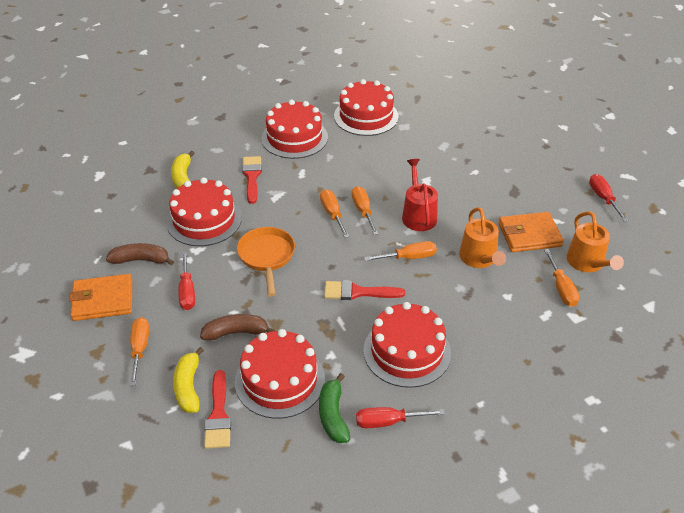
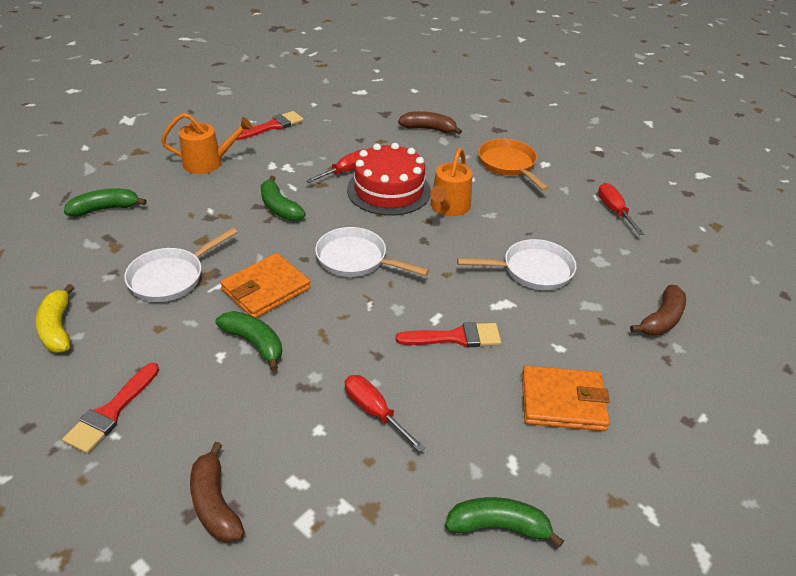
brown banana: [106,243,174,265] [200,314,276,341] = 2 -> [190,442,245,543] [398,111,462,134] [630,285,686,336] = 3
green banana: [319,373,351,443] = 1 -> [64,189,147,217] [215,311,282,371] [261,176,306,221] [445,497,564,548] = 4
orange screwdriver: [130,317,149,386] [320,189,349,238] [352,186,378,235] [364,241,437,261] [544,249,579,307] = 5 -> none = 0
red cake: [166,177,242,246] [235,329,325,419] [261,100,328,159] [334,79,399,136] [363,302,451,388] = 5 -> [347,143,431,216] = 1
red watering can: [402,159,438,231] = 1 -> none = 0
white pan: none = 0 -> [124,228,237,302] [315,227,429,277] [457,239,576,290] = 3
yellow banana: [171,151,195,189] [173,347,204,413] = 2 -> [35,284,75,353] = 1

